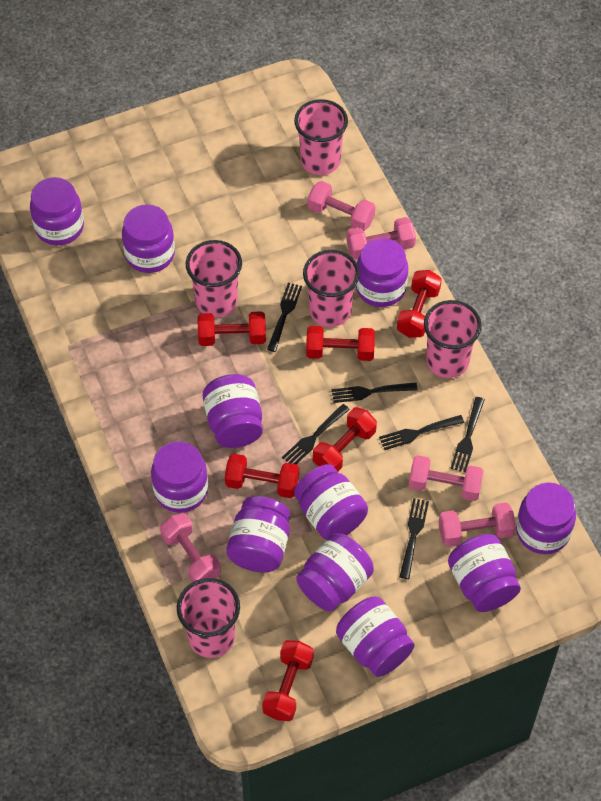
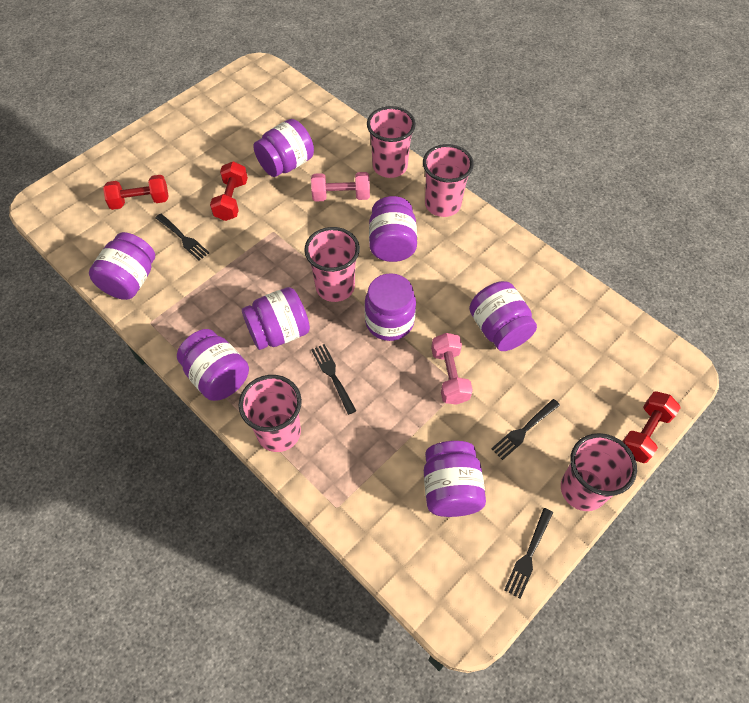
black fork: [267,283,302,352] [282,404,350,464] [332,383,418,403] [379,415,464,450] [399,498,429,579] [450,397,485,473] = 6 -> [155,214,209,261] [311,344,356,415] [491,399,560,460] [504,508,553,599] = 4
pink dumbbell: [160,513,221,582] [308,181,375,231] [346,217,416,260] [409,455,484,501] [439,502,516,546] = 5 -> [311,172,370,202] [431,333,473,405] = 2
purple jar: [30,177,84,245] [122,204,175,273] [151,441,208,513] [203,374,263,448] [227,496,290,572] [294,464,368,540] [296,533,374,612] [336,597,415,677] [356,238,408,307] [448,534,521,612] [516,483,576,554] = 11 -> [89,232,155,300] [177,329,249,401] [242,287,310,350] [254,119,314,177] [364,273,416,341] [369,196,417,262] [424,441,486,517] [469,281,537,351] = 8
red dumbbell: [198,311,266,346] [225,454,299,498] [262,640,314,721] [306,326,375,361] [313,407,377,471] [397,270,442,338] = 6 -> [103,175,169,210] [210,161,248,221] [622,391,681,463] = 3

